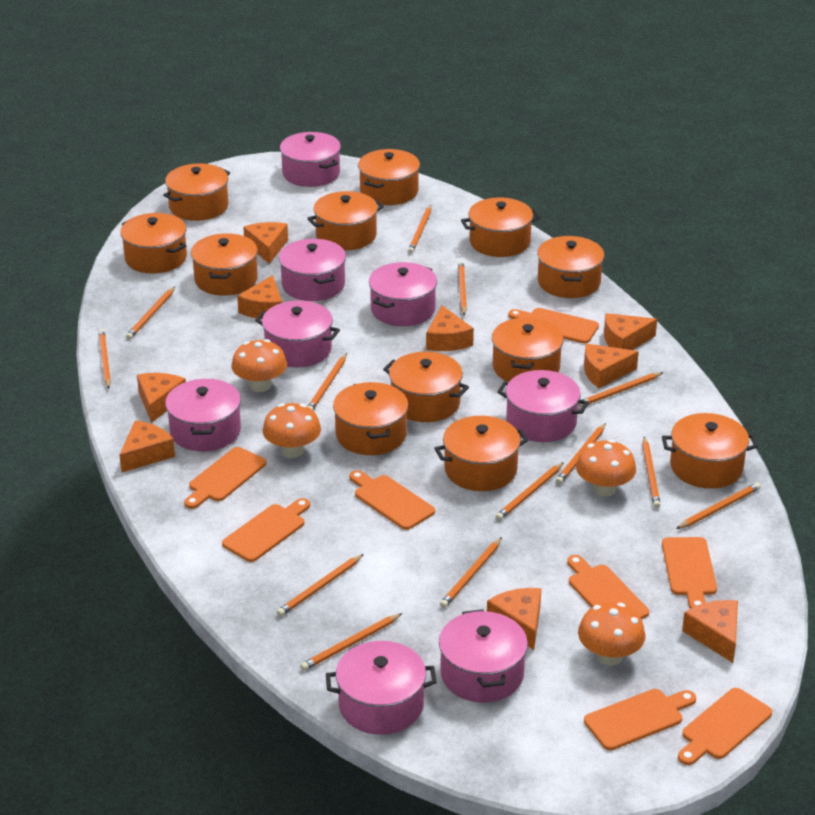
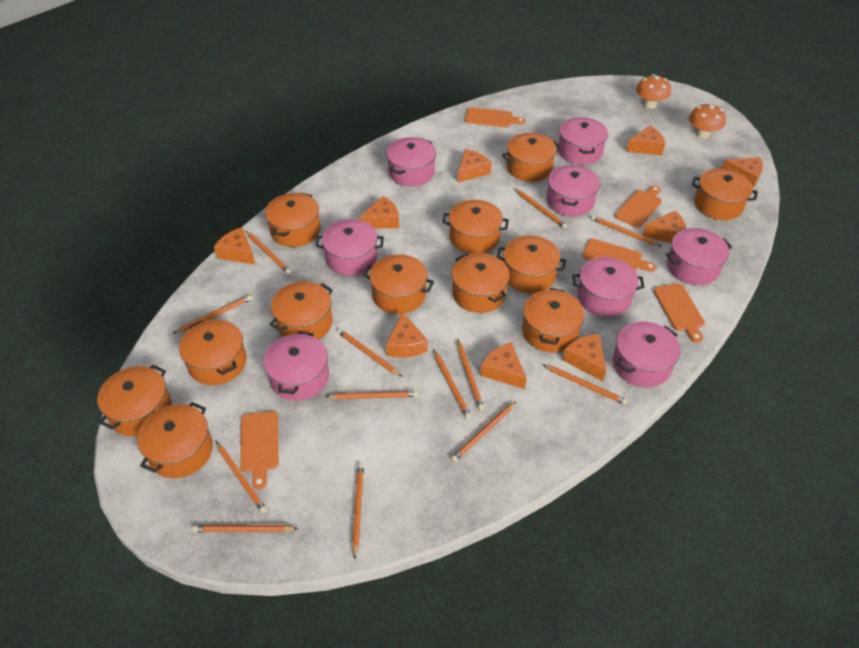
orange cutting board: [184,447,266,509] [222,498,310,562] [349,470,435,530] [508,308,599,344] [567,555,649,619] [584,689,696,750] [662,537,717,609] [678,688,772,765] = 8 -> [240,411,279,490] [465,107,525,128] [582,239,656,272] [615,186,662,228] [653,283,705,343] = 5
orange mushroom: [231,339,287,392] [263,403,321,458] [576,439,636,497] [578,602,645,666] = 4 -> [636,74,671,109] [689,103,726,139] = 2

